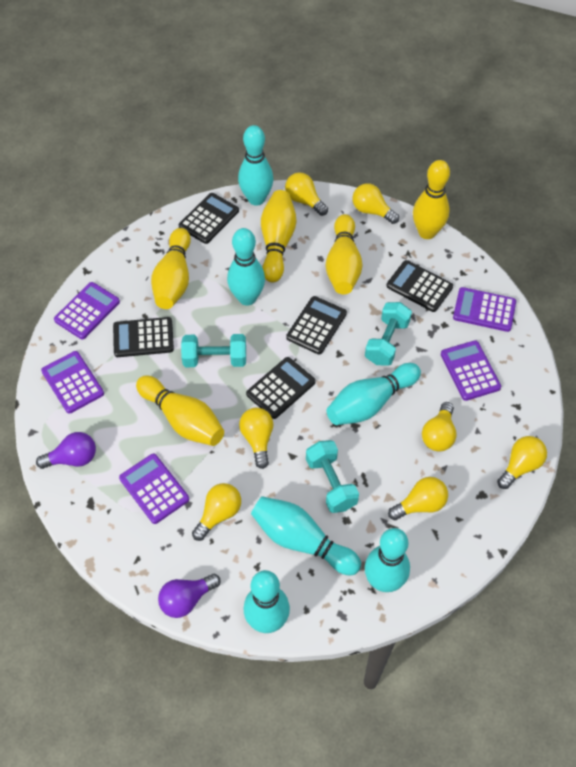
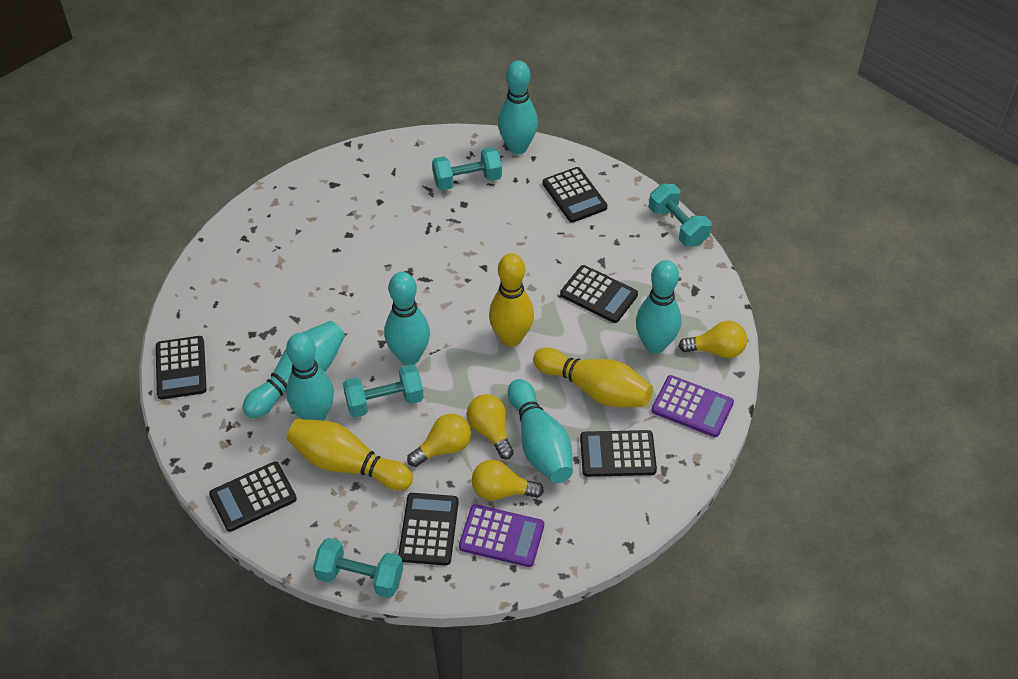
black calculator: [113,317,174,357] [179,193,239,244] [246,357,316,419] [286,296,347,355] [387,260,453,312] = 5 -> [156,336,207,399] [209,462,297,532] [398,493,459,565] [543,167,607,223] [560,265,638,323] [580,430,657,477] = 6
purple calculator: [41,351,104,414] [54,282,120,339] [119,454,189,524] [441,340,501,401] [453,287,516,332] = 5 -> [459,504,544,567] [652,375,734,437] = 2
purple light bulb: [36,432,96,469] [158,574,221,618] = 2 -> none = 0
turquoise dumbbell: [181,334,246,367] [306,440,359,513] [365,302,412,366] = 3 -> [313,538,403,598] [343,364,424,418] [432,147,502,190] [649,184,712,246] = 4
yellow bowling pin: [136,375,224,446] [151,228,191,309] [261,190,296,282] [325,214,362,294] [413,160,450,239] = 5 -> [287,419,413,491] [489,253,534,347] [533,348,653,407] = 3
yellow light bulb: [192,483,241,541] [239,407,273,469] [285,172,328,216] [352,183,399,224] [388,477,448,520] [422,402,457,452] [497,436,547,489] = 7 -> [407,414,471,467] [467,394,514,460] [472,460,544,500] [679,321,747,358] = 4

